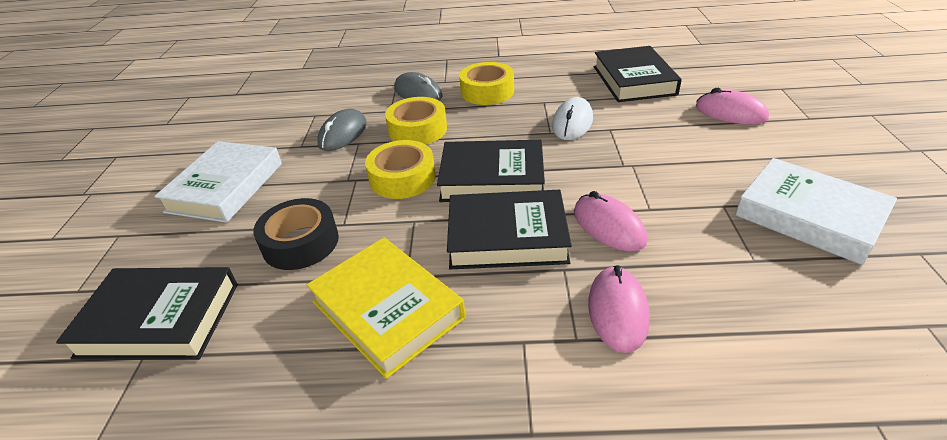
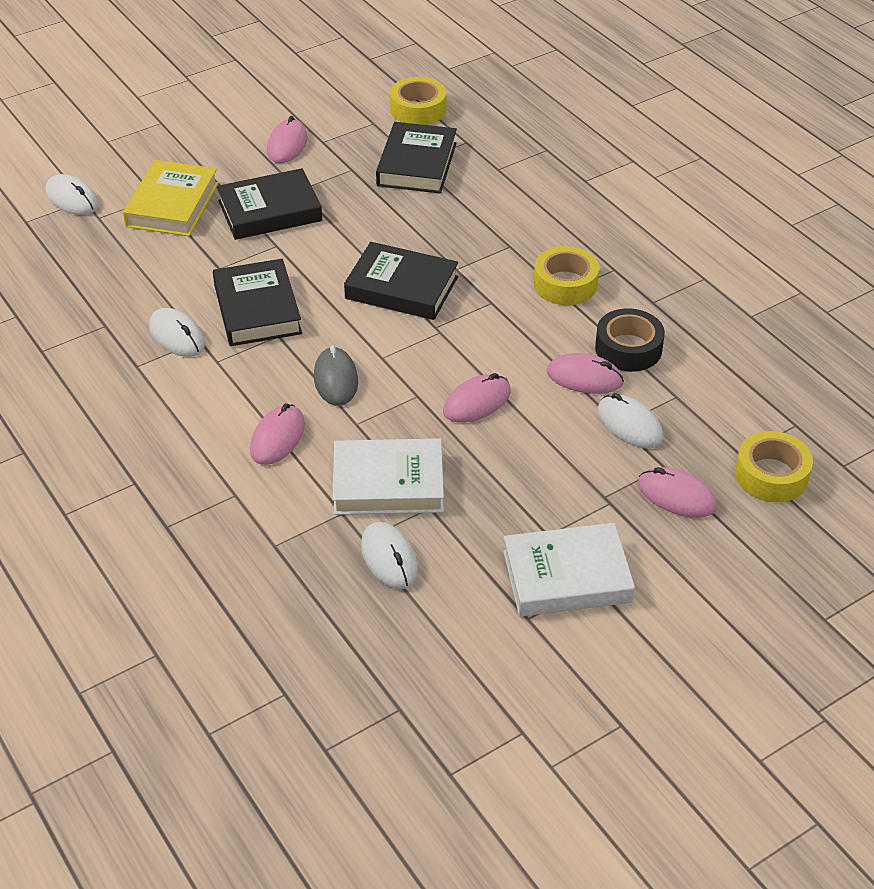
grey mouse: [317,109,367,151] [394,72,443,100] = 2 -> [314,345,358,406] = 1
pink mouse: [574,191,647,251] [588,265,650,353] [696,88,769,125] = 3 -> [250,403,305,465] [267,116,307,163] [443,373,511,423] [547,353,624,394] [638,467,717,518] = 5
white mouse: [552,97,593,140] = 1 -> [46,174,98,215] [149,308,205,357] [361,522,418,589] [597,393,663,448] = 4

